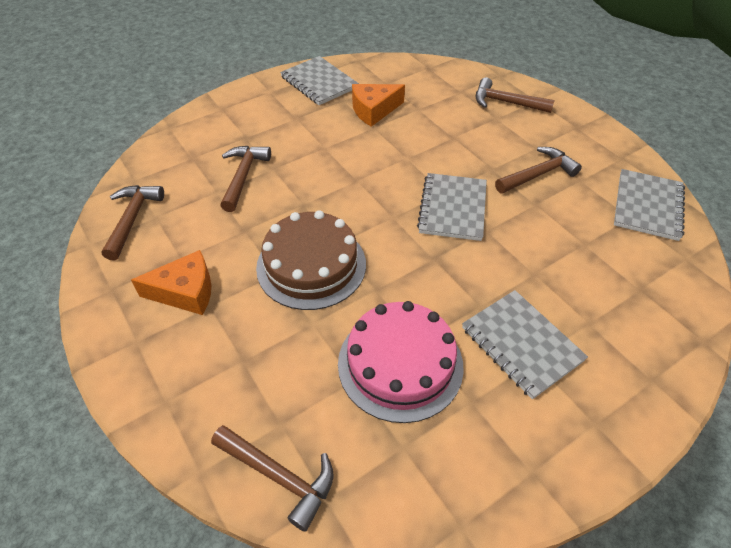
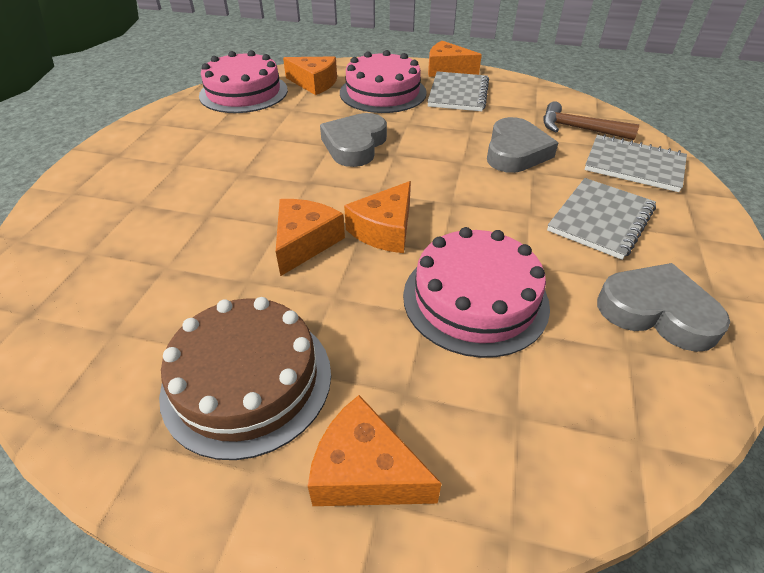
brown hammer: [101,185,164,261] [211,425,334,532] [220,146,271,212] [476,77,555,113] [495,147,582,194] = 5 -> [543,101,639,140] = 1
grey heart: none = 0 -> [320,113,387,167] [487,117,558,173] [597,263,730,352] = 3
grey notebook: [280,56,359,105] [417,173,487,241] [462,290,588,400] [614,169,685,241] = 4 -> [427,71,489,111] [547,178,656,260] [585,134,687,192] = 3
orange cheese: [131,250,211,315] [352,84,405,127] = 2 -> [276,199,345,276] [283,56,337,95] [308,395,442,506] [344,181,411,253] [428,41,482,77] = 5
pink cake: [338,301,464,423] = 1 -> [199,50,288,113] [340,50,427,113] [403,227,550,358] = 3

